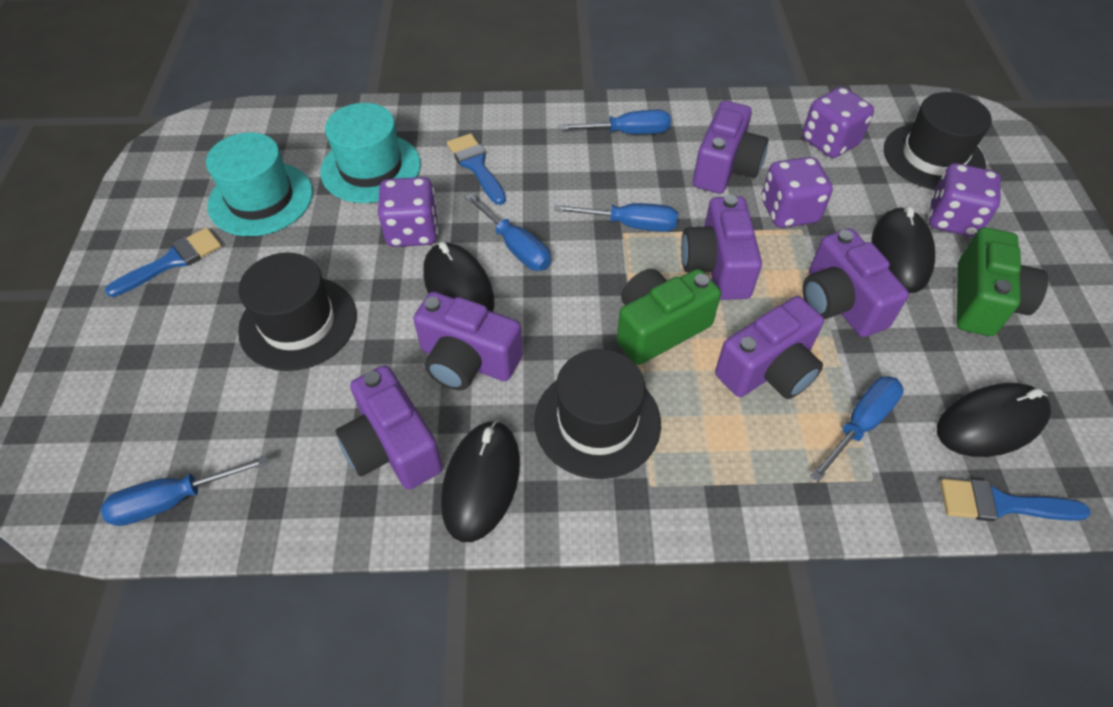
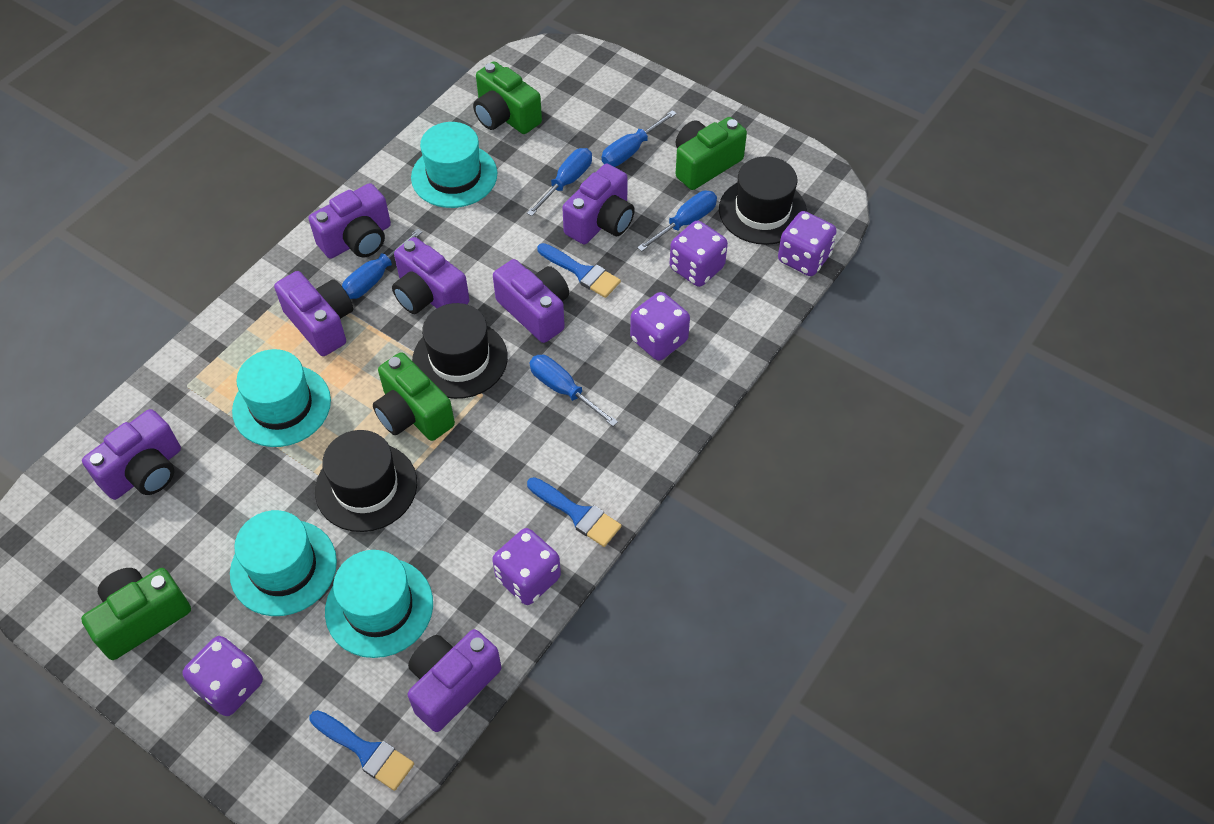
black mouse: [423,242,495,312] [441,420,520,542] [871,206,935,293] [937,383,1051,457] = 4 -> none = 0
green camera: [617,269,721,365] [956,227,1048,336] = 2 -> [81,568,191,660] [373,352,455,441] [473,61,542,134] [676,117,747,190] = 4
purple camera: [335,365,443,489] [413,292,523,390] [681,195,762,300] [693,101,769,194] [715,296,824,399] [802,228,909,337] = 6 -> [82,409,181,500] [274,271,353,356] [309,183,391,259] [392,237,469,314] [408,629,501,732] [493,259,569,343] [562,164,635,244] = 7
purple dice: [378,177,438,247] [762,157,833,228] [802,87,874,158] [929,163,1001,237] = 4 -> [182,636,263,716] [492,528,561,605] [630,292,690,361] [670,221,728,287] [778,211,837,276] = 5
turquoise hat: [206,132,313,236] [320,103,421,203] = 2 -> [230,510,337,616] [232,349,331,447] [325,550,433,658] [411,122,497,208] = 4

